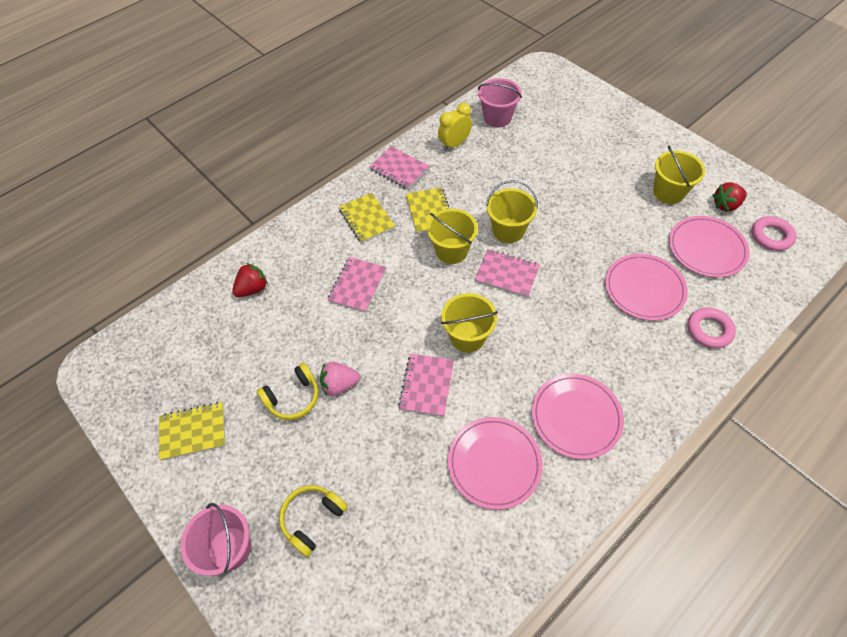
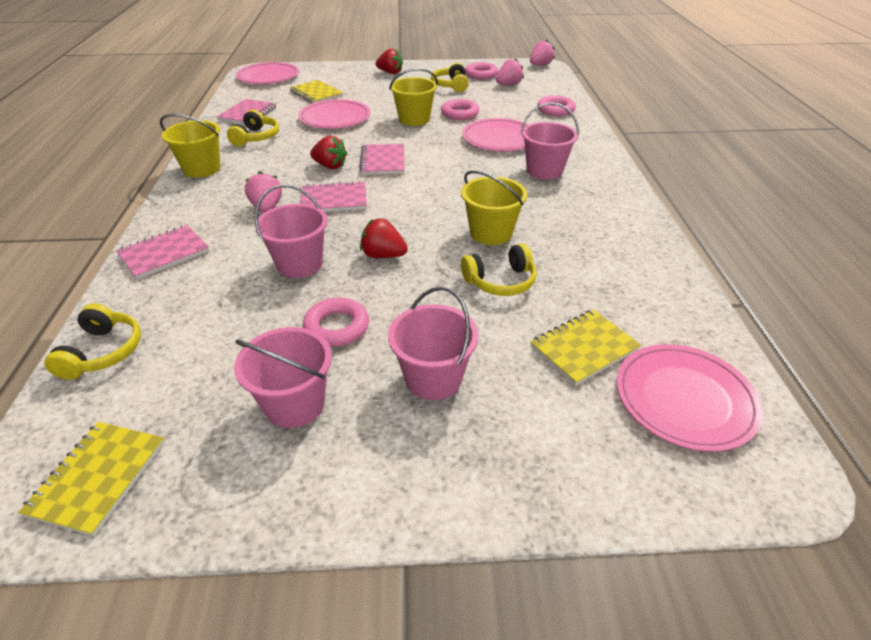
pink bucket: [180,503,251,576] [478,78,522,127] = 2 -> [234,327,332,428] [255,184,328,278] [388,287,479,400] [521,102,579,180] = 4
pink ring: [688,307,736,348] [751,216,797,251] = 2 -> [303,298,369,347] [441,99,479,120] [465,62,498,79] [537,95,576,116] = 4
pink strawberry: [320,362,360,396] = 1 -> [245,171,282,213] [496,58,524,85] [530,40,555,65] = 3
red strawberry: [232,263,268,297] [712,182,747,212] = 2 -> [310,135,347,169] [360,218,408,258] [376,48,403,74] = 3
yellow bucket: [427,209,478,264] [441,293,498,352] [486,180,538,243] [653,146,705,204] = 4 -> [160,114,220,178] [389,68,438,126] [461,170,528,245] = 3
yellow clock: [438,103,472,151] = 1 -> none = 0
yellow headphones: [257,363,318,420] [279,485,348,557] = 2 -> [44,303,141,380] [227,110,279,146] [431,63,469,92] [461,243,537,296] = 4

